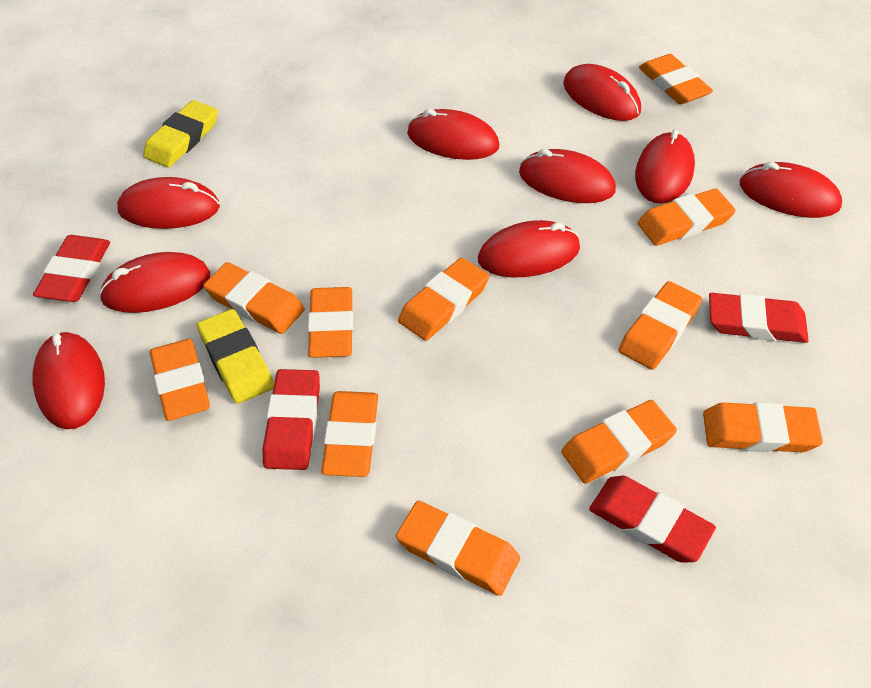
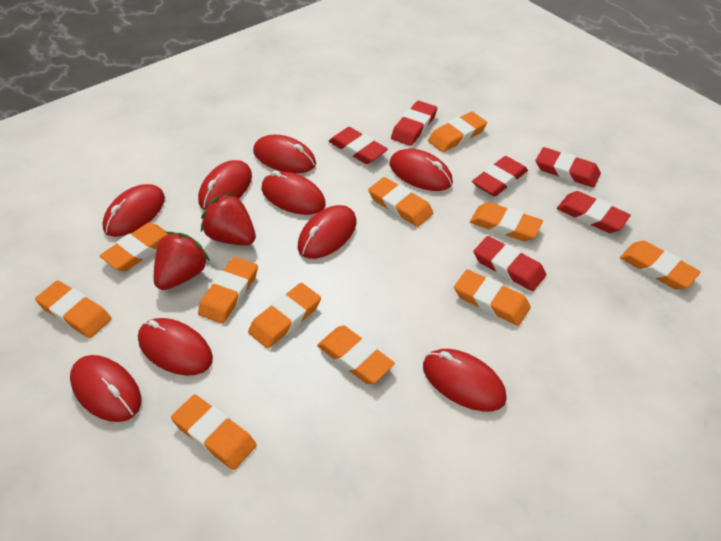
red eraser: [33,235,110,302] [263,369,320,470] [589,476,716,562] [709,293,809,343] = 4 -> [329,127,388,164] [391,101,437,146] [472,156,528,197] [473,236,546,291] [536,147,601,188] [557,191,631,233] = 6
red strawberry: none = 0 -> [154,232,210,290] [201,193,256,245] = 2
yellow eraser: [143,100,218,168] [197,309,274,404] = 2 -> none = 0

